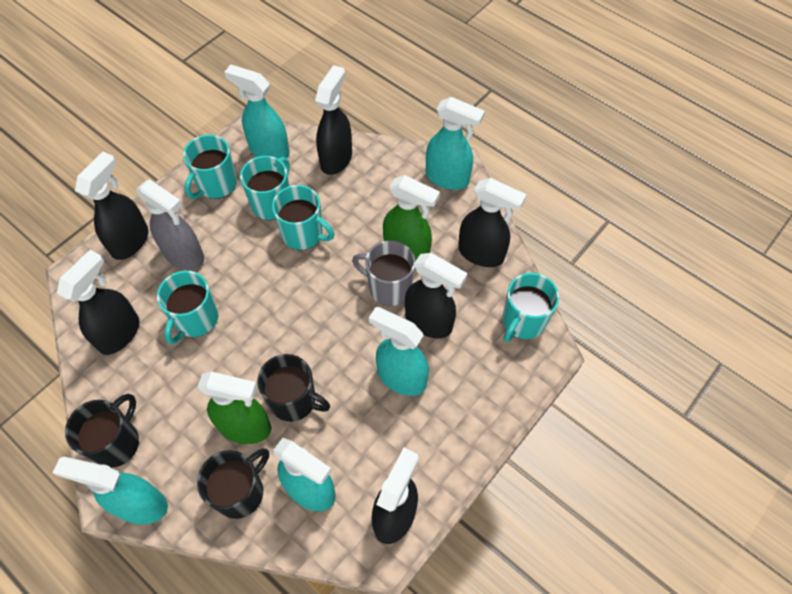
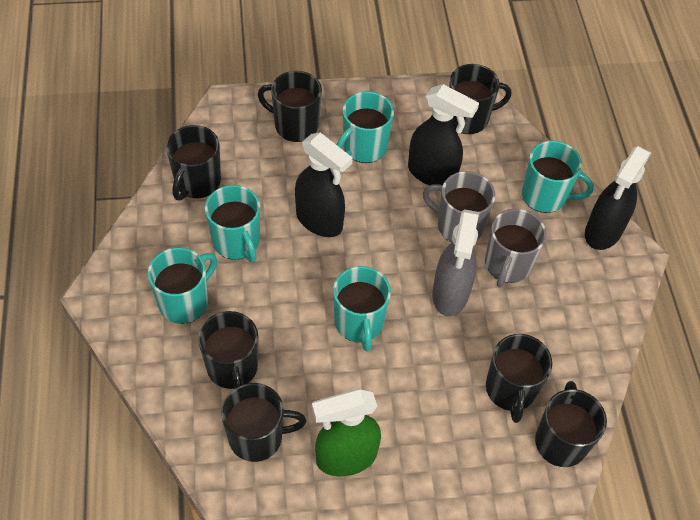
black mug: [65,393,139,468] [197,448,269,519] [257,354,330,422] = 3 -> [166,125,221,200] [198,311,258,389] [221,383,306,462] [258,71,322,142] [449,64,512,134] [486,334,552,423] [535,381,607,467] = 7
black spray bottle: [57,250,139,355] [75,152,148,260] [315,65,352,175] [372,448,419,544] [405,253,468,338] [458,178,526,267] = 6 -> [295,132,353,237] [408,84,479,185] [585,146,651,250] = 3
green spray bottle: [198,371,271,444] [383,175,440,261] = 2 -> [312,389,381,476] = 1
grey mug: [352,240,415,306] = 1 -> [423,171,495,242] [485,209,546,287] = 2
turquoise spray bottle: [53,457,168,524] [224,65,290,159] [273,438,336,511] [369,307,429,396] [426,97,485,190] = 5 -> none = 0

